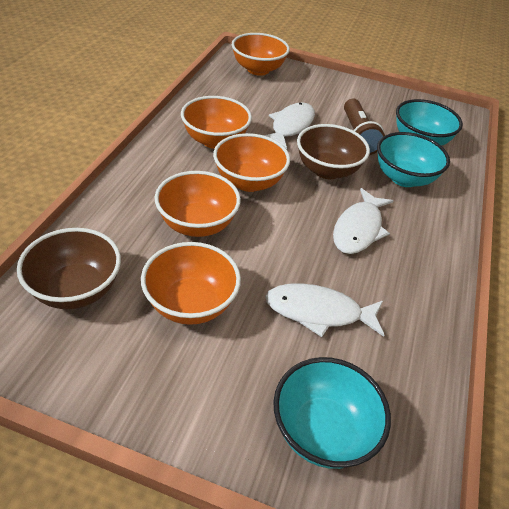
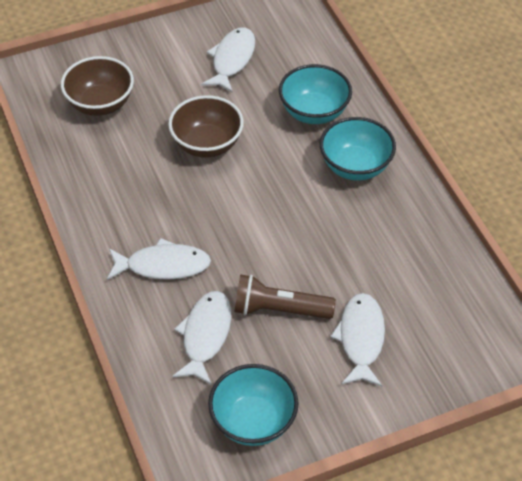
orange bowl: [141,242,241,325] [155,171,241,237] [181,96,252,149] [213,133,290,192] [232,33,290,76] = 5 -> none = 0
white fish: [263,102,315,149] [265,283,384,337] [333,188,393,254] = 3 -> [107,238,211,280] [172,291,232,385] [201,27,255,93] [330,293,385,387] = 4

